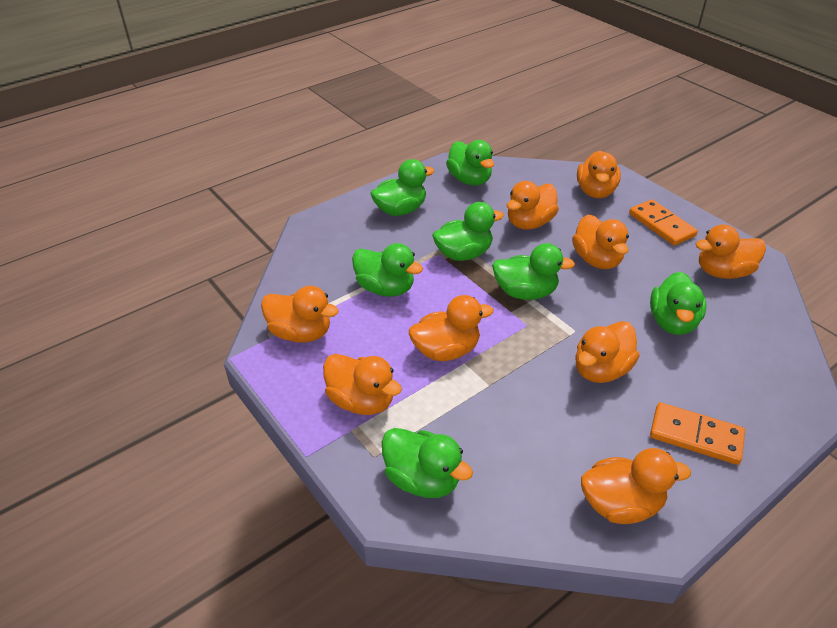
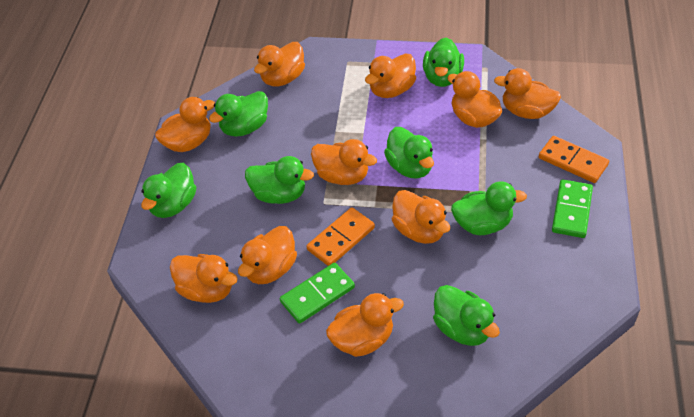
green domino: none = 0 -> [280,263,355,324] [552,179,593,238] = 2
orange duck: [261,286,339,343] [323,354,402,415] [409,295,493,361] [507,181,559,230] [572,214,629,269] [575,321,639,383] [577,151,621,198] [581,448,691,524] [696,224,766,279] = 9 -> [155,97,215,152] [170,254,238,303] [238,226,297,284] [254,42,305,87] [311,139,377,185] [326,293,404,357] [365,53,416,98] [392,190,450,244] [447,71,502,128] [494,68,561,119] = 10

